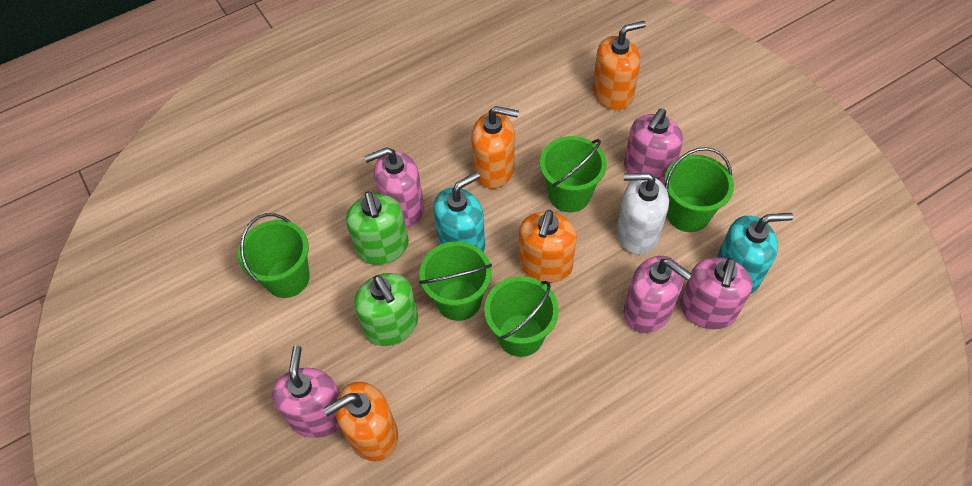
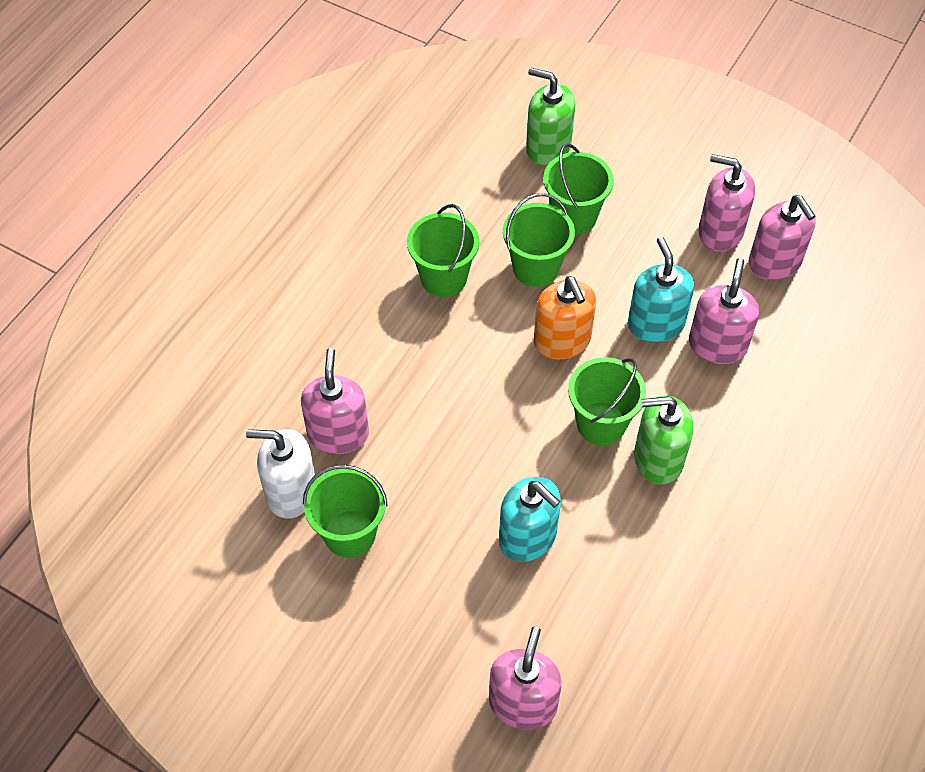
orange soap dispenser: [323,382,398,462] [471,106,519,189] [519,210,577,283] [593,21,646,110] = 4 -> [534,276,596,359] = 1

